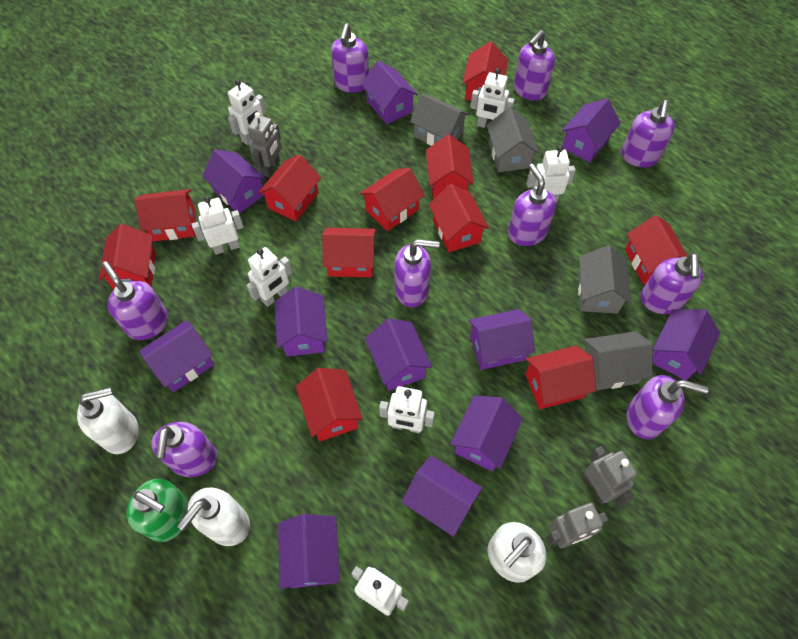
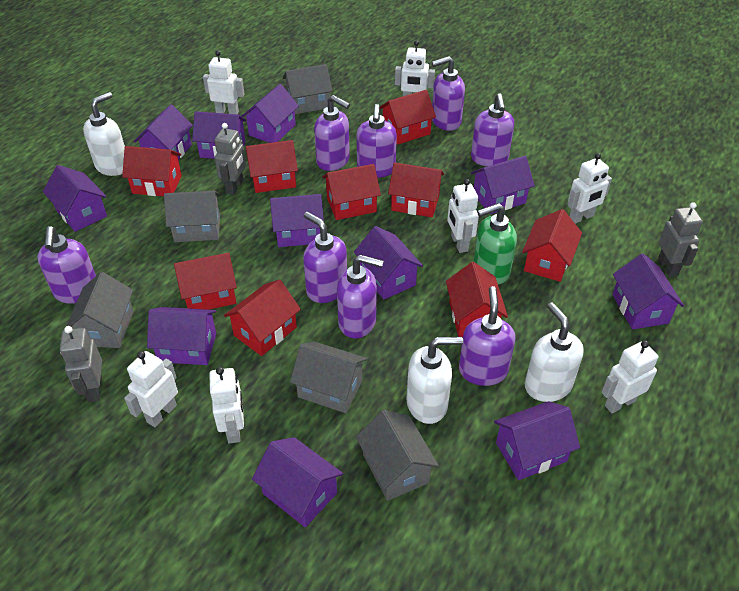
grey house: [410,93,469,146] [487,107,539,172] [578,245,631,314] [584,331,653,390] = 4 -> [66,272,133,348] [164,191,220,242] [283,64,332,114] [290,341,367,413] [356,410,439,501] = 5
purple soap dispenser: [102,261,168,340] [151,422,218,477] [331,23,369,93] [394,239,440,307] [508,164,556,246] [514,30,555,101] [621,100,675,167] [627,375,709,439] [640,253,703,314] = 9 -> [38,226,96,304] [303,212,347,303] [314,95,350,171] [337,255,384,339] [357,104,397,178] [432,56,465,131] [459,286,515,386] [471,93,514,167] = 8
red house: [99,224,156,290] [134,189,195,241] [258,154,321,222] [296,368,363,441] [322,228,376,277] [360,168,425,231] [426,134,474,199] [429,184,489,252] [463,41,508,101] [525,346,597,409] [625,215,688,285] = 11 -> [122,146,182,196] [174,253,237,310] [224,279,301,356] [246,140,298,193] [322,164,381,220] [380,90,436,145] [388,162,444,217] [446,262,508,337] [522,209,582,282] = 9

